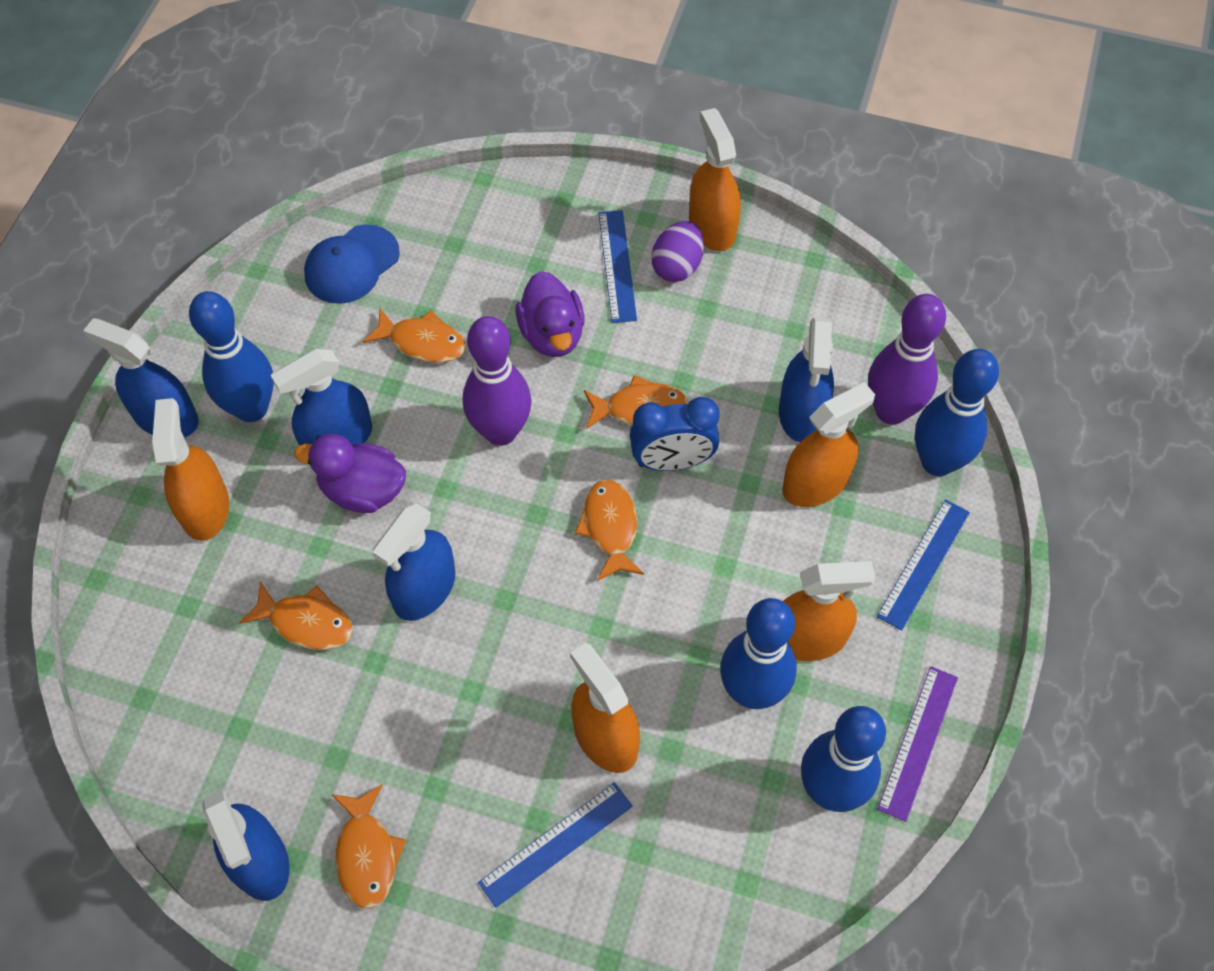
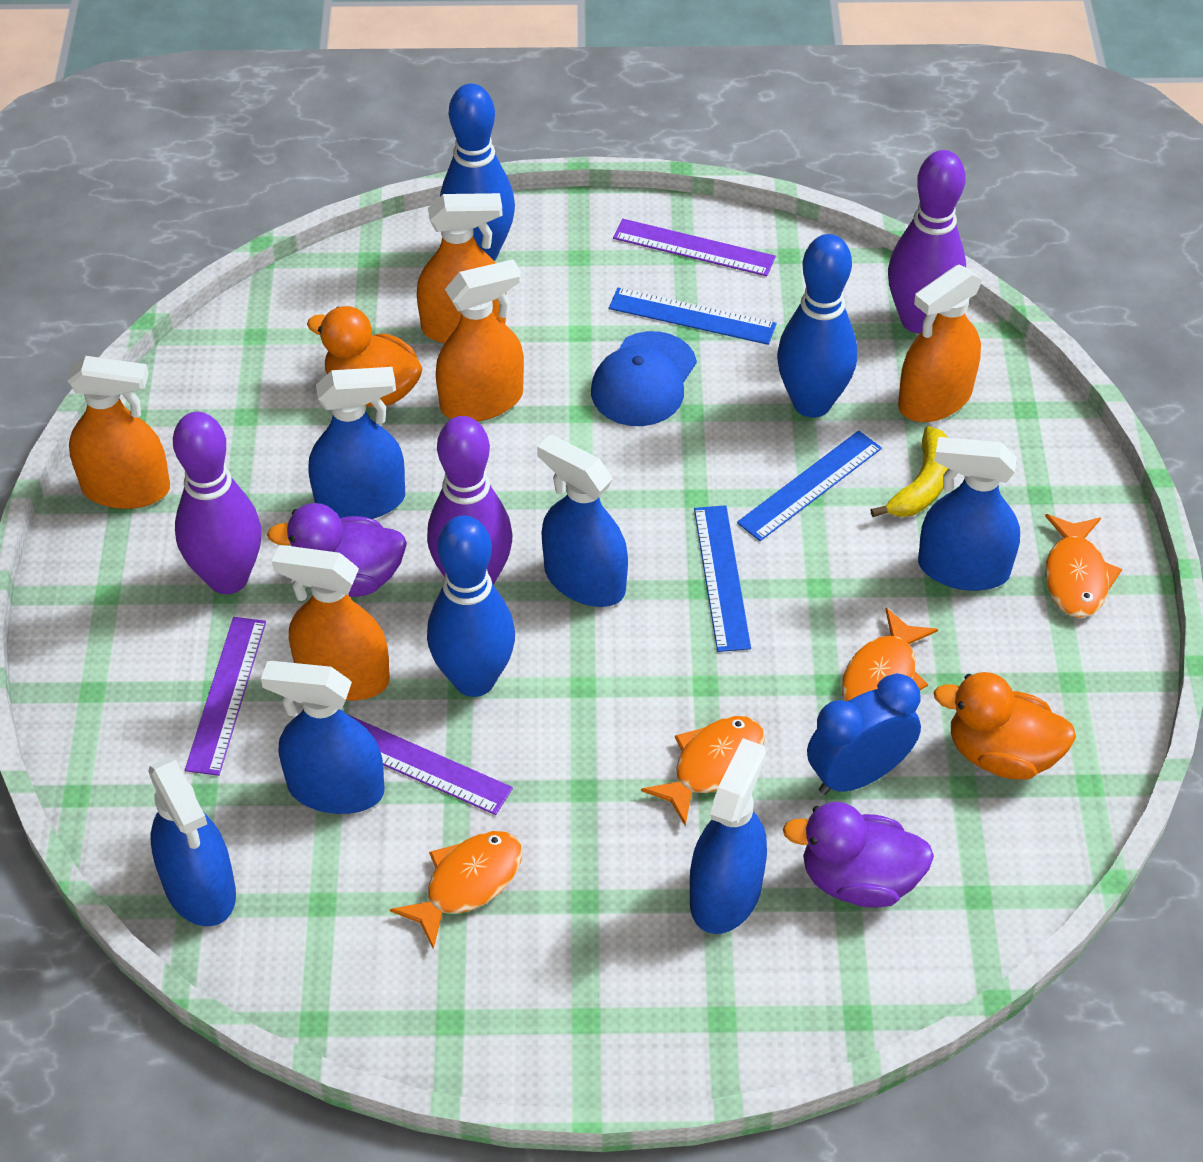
blue bowling pin: [189,291,274,422] [720,598,797,709] [801,706,886,812] [915,349,999,476] = 4 -> [427,515,515,697] [440,84,515,261] [777,234,857,418] = 3
blue spray bottle: [83,318,199,437] [202,790,289,901] [271,349,372,446] [372,504,455,621] [779,317,834,442] = 5 -> [148,756,236,926] [261,661,384,814] [308,367,405,519] [537,435,628,607] [690,738,767,934] [918,437,1020,591] = 6
orange duck: none = 0 -> [307,306,422,407] [934,672,1076,780] = 2
orange fish: [239,582,353,650] [332,785,406,909] [363,308,466,363] [575,480,644,581] [584,375,689,429] = 5 -> [390,831,523,949] [641,716,765,826] [841,608,938,702] [1045,514,1122,618] = 4
purple bowling pin: [463,316,532,446] [868,294,946,425] = 2 -> [173,412,261,594] [427,416,513,585] [888,150,966,333] = 3
purple egg: [651,221,704,282] = 1 -> none = 0
purple ruler: [877,666,958,822] = 1 -> [185,617,266,776] [347,714,513,815] [613,219,776,276] = 3
yellow banana: none = 0 -> [870,426,949,517] = 1

